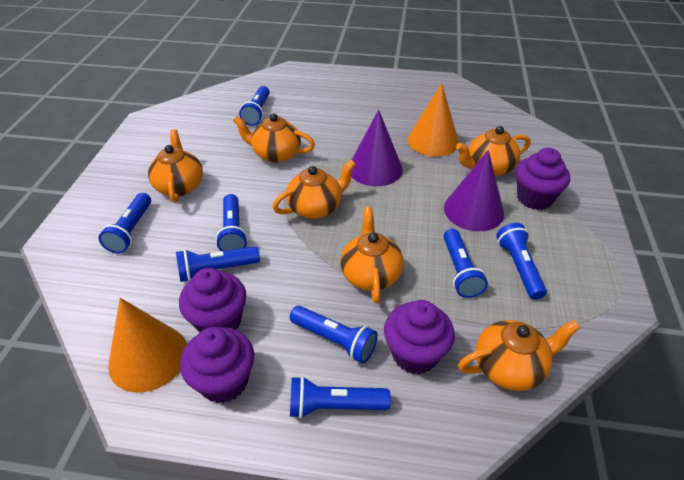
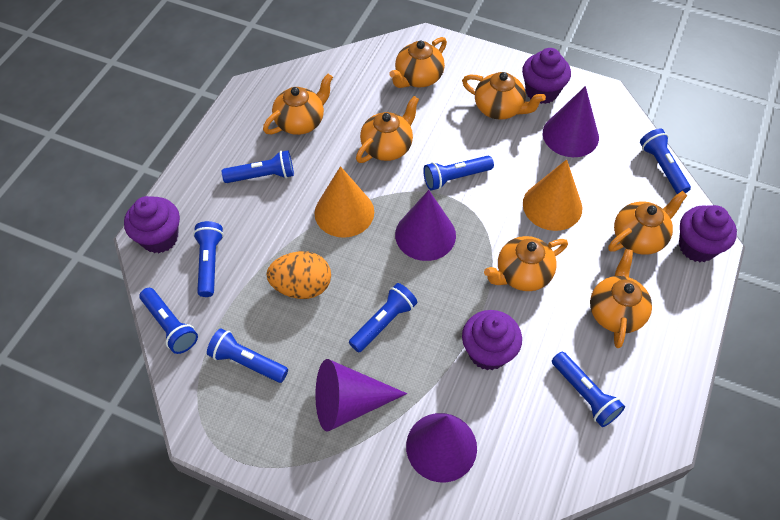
orange egg: none = 0 -> [266,251,331,299] = 1
orange teapot: [148,129,203,203] [233,113,315,163] [272,160,356,219] [340,207,403,303] [456,126,531,176] [458,320,580,391] = 6 -> [263,74,333,135] [356,96,419,163] [389,37,447,88] [462,72,546,120] [484,236,568,291] [590,249,652,348] [608,191,688,255] = 7
purple cone: [351,110,403,186] [444,150,504,231] = 2 -> [315,359,407,432] [395,190,456,261] [406,413,477,482] [543,86,599,157] = 4

